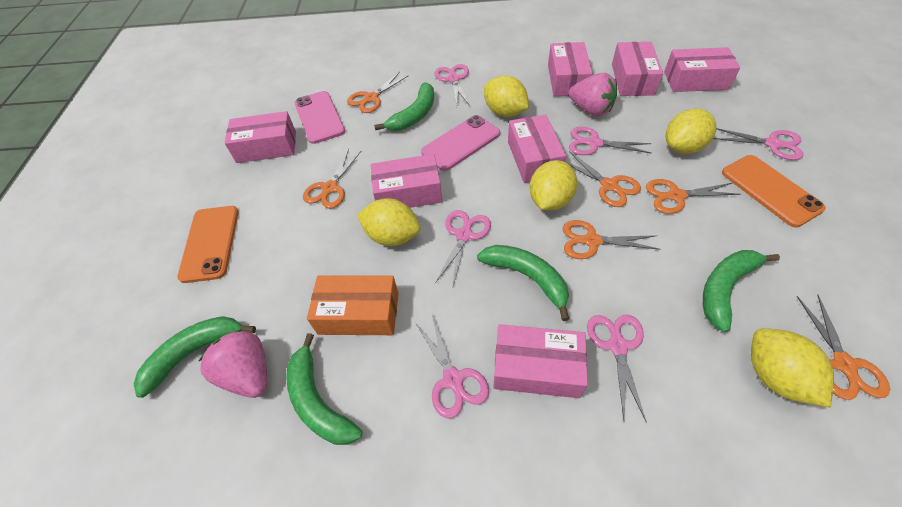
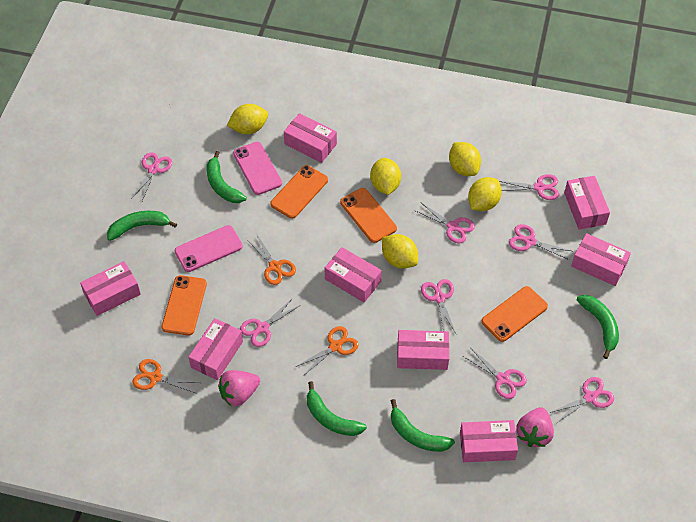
orange box: [307,276,399,335] = 1 -> none = 0
orange phone: [177,206,239,283] [722,155,826,227] = 2 -> [162,275,207,336] [270,165,328,219] [340,188,397,243] [481,286,548,342] = 4
orange scissors: [303,149,361,209] [347,72,409,113] [563,220,661,259] [566,151,641,207] [646,179,741,214] [797,294,890,400] = 6 -> [132,359,200,394] [247,235,296,285] [296,326,359,375] = 3
pink box: [225,111,296,163] [370,154,442,208] [493,324,588,398] [508,114,566,183] [548,42,593,96] [612,42,663,96] [664,47,740,92] = 7 -> [80,261,141,316] [188,318,243,380] [284,113,337,163] [325,247,382,302] [397,330,449,370] [460,420,518,462] [564,176,610,230] [571,233,631,286] = 8
pink scissors: [415,314,489,418] [435,64,470,106] [435,210,491,286] [569,127,652,155] [587,315,647,422] [713,128,803,160] = 6 -> [131,152,172,201] [240,298,301,347] [414,202,475,244] [421,279,456,334] [464,348,527,399] [499,174,559,200] [509,224,571,260] [549,377,614,423] = 8

